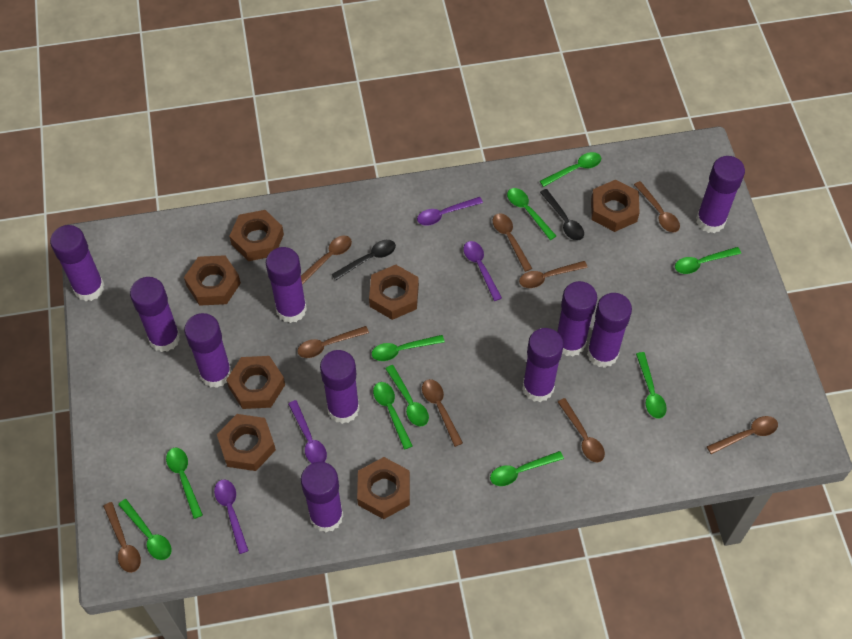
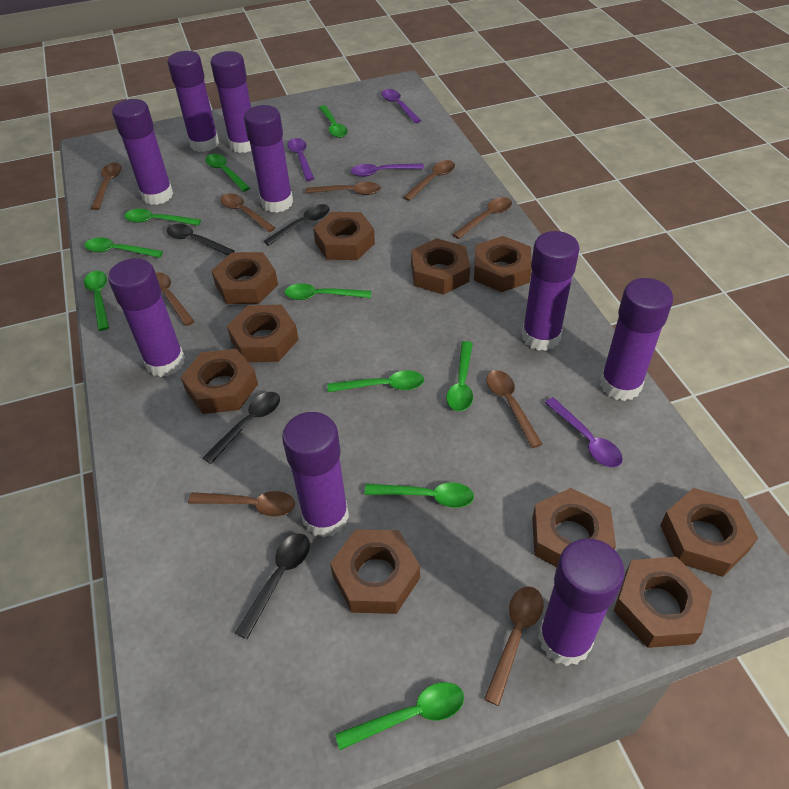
black spoon: [332,240,396,280] [540,189,584,241] = 2 -> [167,224,235,256] [203,392,280,464] [235,533,310,639] [264,204,330,246] = 4
brown nut: [184,255,241,306] [217,414,276,471] [226,356,285,409] [229,210,284,261] [357,457,410,519] [369,265,419,320] [591,180,640,232] = 7 -> [181,349,258,414] [211,252,278,304] [227,305,299,362] [313,212,375,260] [330,529,420,614] [411,238,470,295] [474,236,532,292] [532,488,616,567] [614,557,712,648] [660,488,758,577] = 10
purple glue stick: [50,225,104,301] [130,277,180,352] [184,313,232,388] [266,247,307,323] [301,462,343,533] [320,350,360,424] [522,328,564,402] [557,281,597,357] [587,293,632,368] [696,156,745,233] = 10 -> [108,258,185,377] [112,99,173,205] [167,51,219,152] [211,51,251,153] [244,105,293,213] [282,412,349,538] [522,231,580,351] [538,538,625,666] [600,278,673,401] = 9

